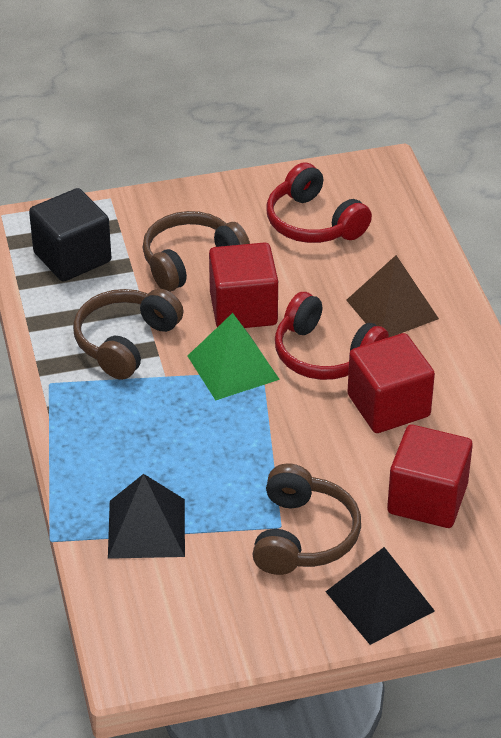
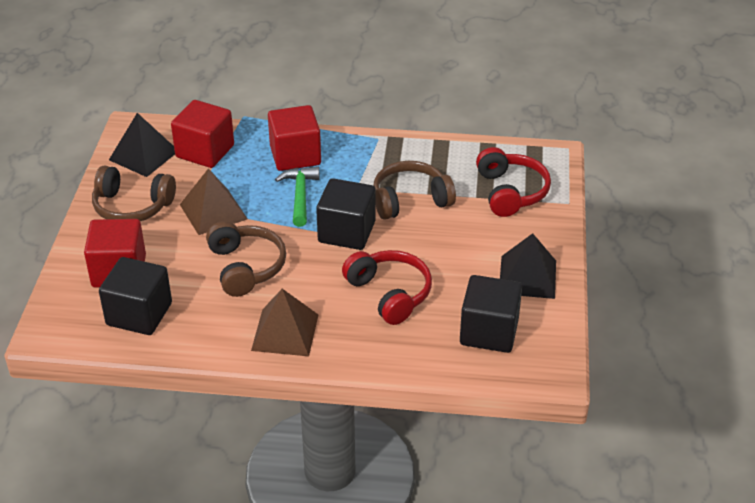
black cube: [29,188,112,282] = 1 -> [99,257,172,335] [316,178,376,250] [460,275,522,353] = 3
brown pyramid: [346,255,439,337] = 1 -> [180,168,247,235] [251,289,318,356] = 2
green hammer: none = 0 -> [275,167,319,227] = 1
green pyramid: [188,313,280,400] = 1 -> none = 0

